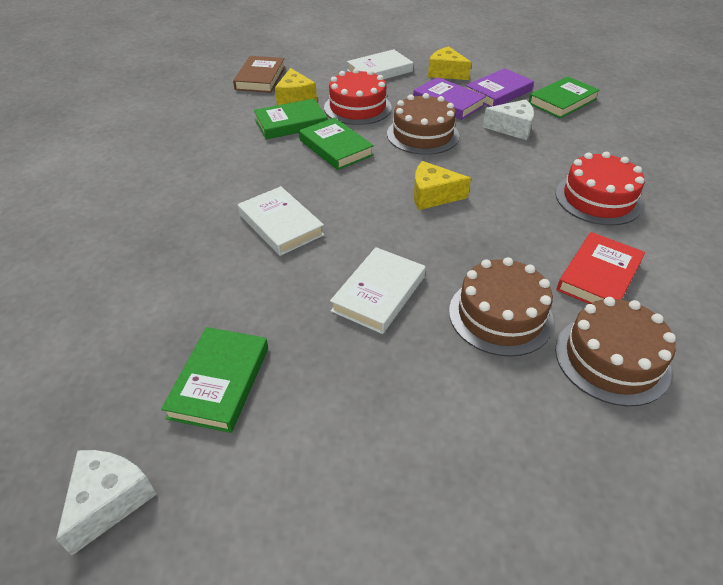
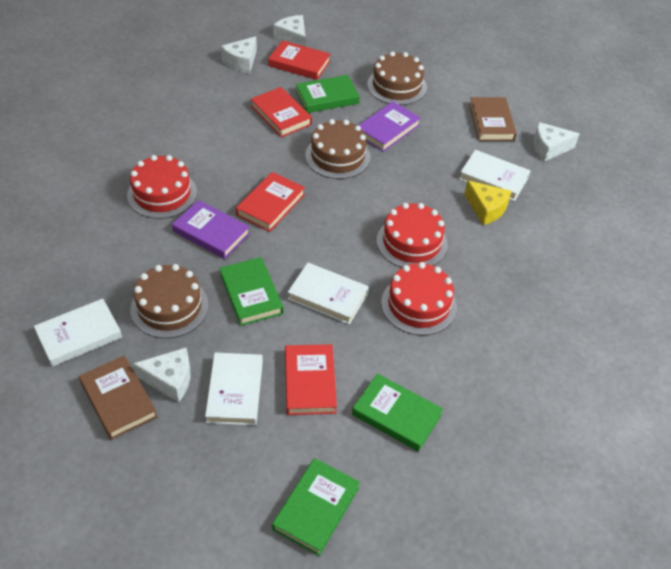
brown book: [233,56,285,93] = 1 -> [79,355,157,440] [469,97,517,141] = 2
red book: [557,232,645,304] = 1 -> [236,172,305,232] [251,87,312,137] [268,40,331,80] [285,344,337,415] = 4
red cake: [324,68,392,125] [556,152,645,226] = 2 -> [127,155,197,219] [377,203,448,268] [381,262,457,336] = 3
white book: [238,186,324,256] [330,247,426,334] [347,49,413,79] = 3 -> [34,299,122,367] [205,352,263,425] [288,263,369,325] [459,150,530,201] = 4
white cheese: [56,450,157,555] [483,99,534,140] = 2 -> [133,348,190,402] [221,36,257,73] [273,15,305,46] [533,122,579,162] = 4
yellow cheese: [275,68,317,105] [414,161,471,210] [428,46,471,80] = 3 -> [464,180,512,225] = 1

